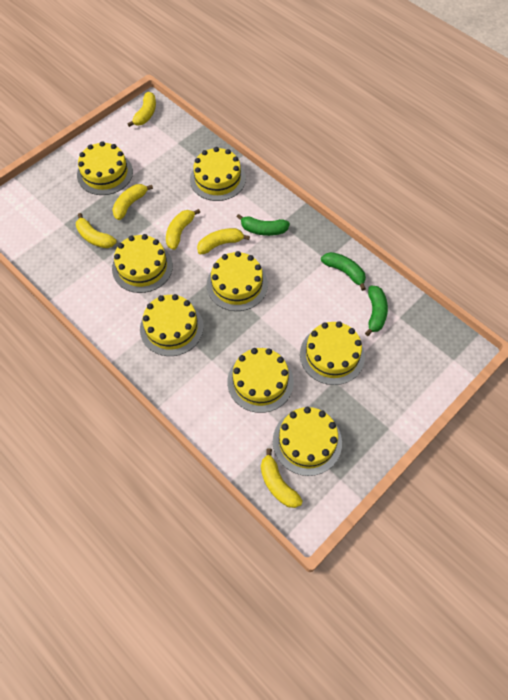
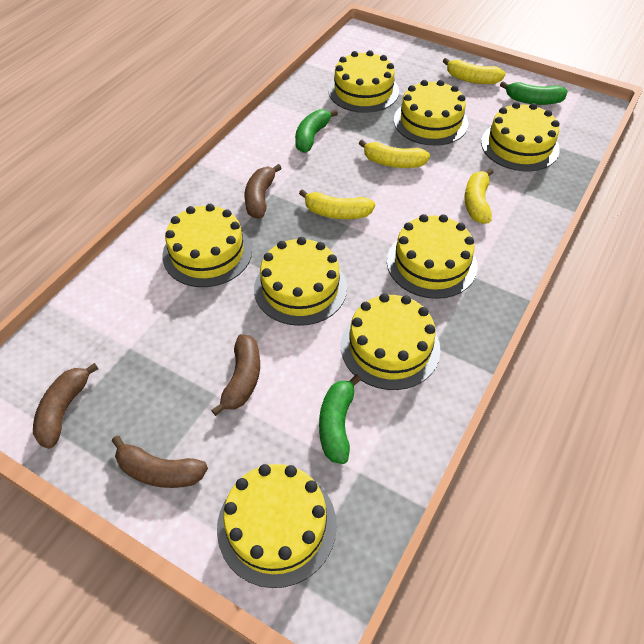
brown banana: none = 0 -> [33,363,98,449] [112,436,208,488] [211,334,260,416] [245,164,282,219] = 4
yellow banana: [76,213,117,248] [112,184,153,220] [127,92,156,127] [166,209,200,250] [197,228,250,254] [261,448,302,508] = 6 -> [299,189,375,219] [359,140,430,168] [443,58,506,84] [464,168,494,224] = 4

